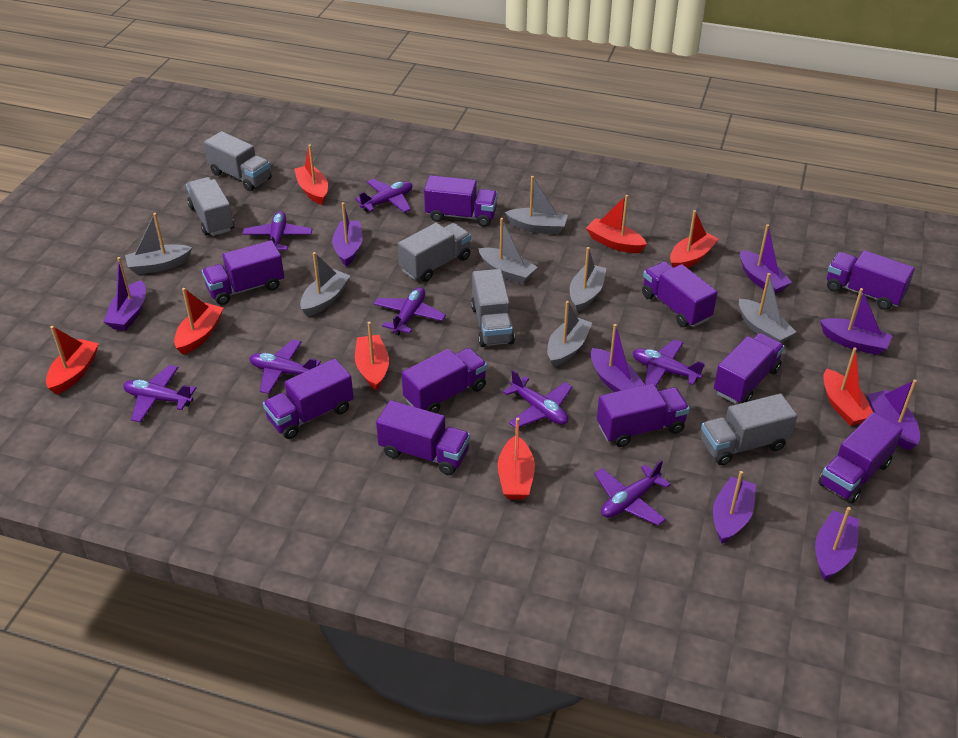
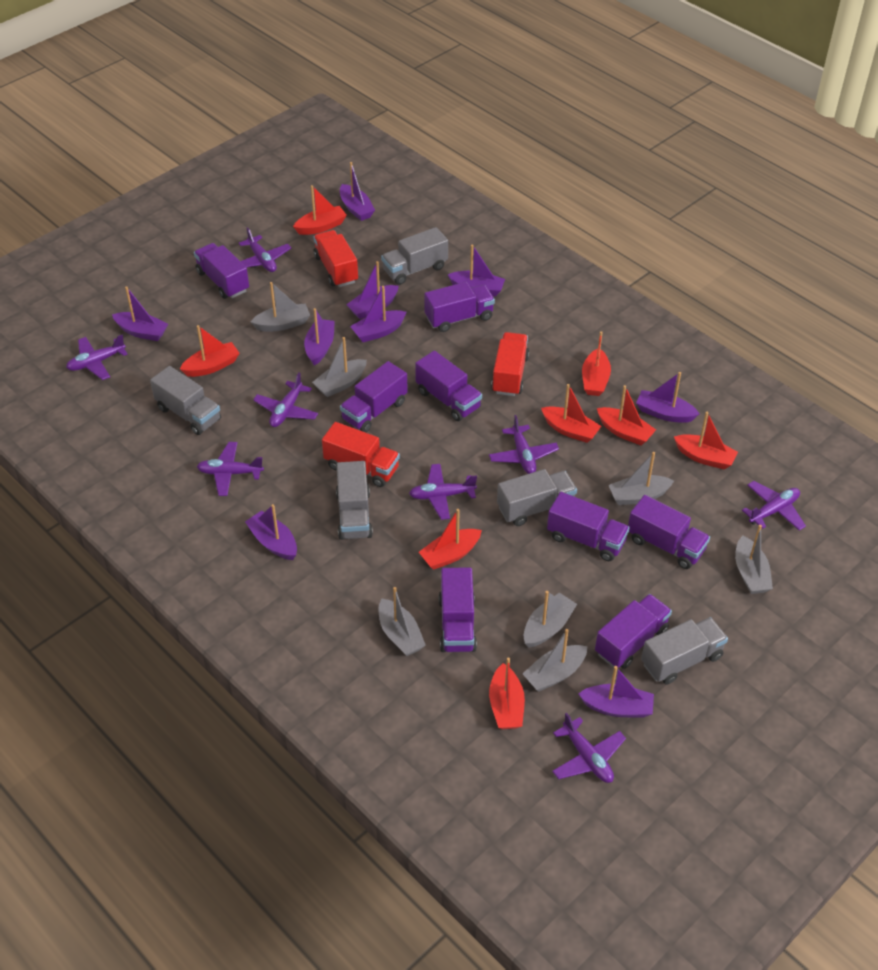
purple boat: [104,257,146,331] [332,202,363,267] [591,324,645,392] [713,471,756,544] [740,224,792,294] [815,507,859,580] [820,288,892,355] [867,379,920,450] = 8 -> [112,286,168,341] [245,504,297,560] [304,308,335,365] [340,162,375,221] [346,261,399,319] [350,286,406,342] [448,244,505,297] [578,666,654,718] [636,372,699,423] = 9
purple truck: [202,240,284,305] [263,359,354,439] [376,400,470,475] [402,348,487,413] [424,175,498,227] [597,383,690,447] [642,261,717,327] [714,333,785,404] [818,412,903,504] [827,250,915,310] = 10 -> [194,243,249,299] [340,361,408,433] [415,351,482,421] [424,282,495,332] [439,567,477,652] [547,492,630,561] [595,594,672,669] [628,495,710,569] = 8
red truck: none = 0 -> [313,230,358,287] [322,422,400,487] [491,332,529,396] = 3

